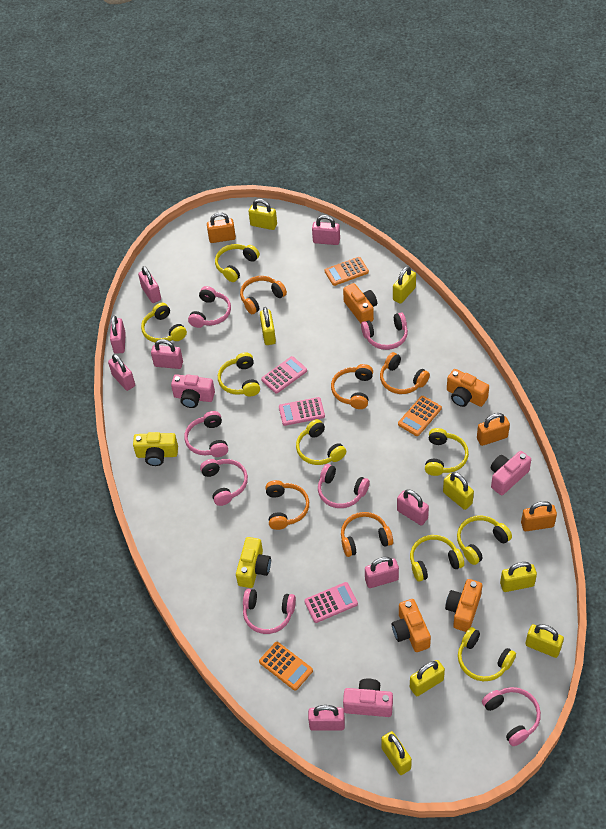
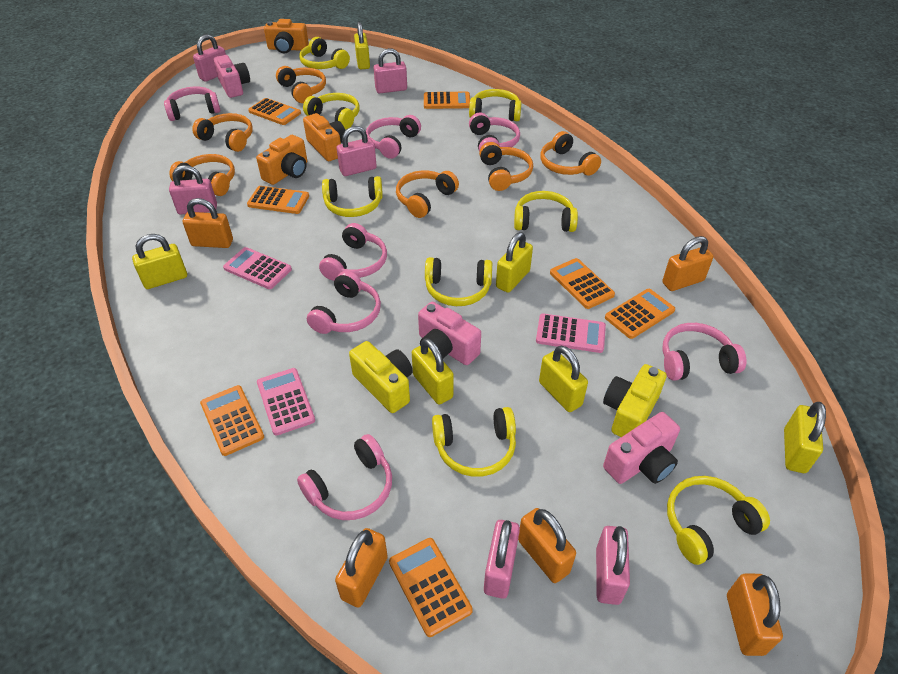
orange calculator: [259,642,313,691] [325,257,369,286] [398,396,442,436] = 3 -> [200,385,264,456] [247,186,309,214] [248,98,301,125] [389,538,473,637] [424,92,470,109] [550,258,615,309] [605,289,675,339] = 7
orange camera: [343,283,377,323] [392,599,431,652] [445,579,482,632] [447,369,489,407] = 4 -> [256,135,307,185] [264,19,309,53] [303,113,345,161] = 3
orange headphones: [240,276,287,314] [265,480,309,530] [331,364,373,409] [341,512,393,557] [380,352,430,394] = 5 -> [169,154,235,196] [192,113,253,152] [276,66,326,103] [396,170,459,218] [479,142,533,191] [540,131,601,176] = 6
orange padlock: [207,212,236,243] [477,413,510,446] [521,501,557,531] = 3 -> [183,198,233,248] [335,528,388,608] [518,508,576,583] [662,236,714,291] [727,574,783,656] = 5
pink padlock: [108,354,135,391] [110,315,126,354] [138,266,161,303] [151,339,183,369] [308,705,345,731] [312,215,340,245] [365,557,399,588] [397,489,429,525] = 8 -> [169,165,217,214] [193,34,226,82] [337,126,377,176] [374,48,407,94] [484,520,520,599] [596,526,630,605] = 6
yellow padlock: [249,199,277,230] [260,307,276,345] [381,731,412,775] [393,266,416,304] [410,660,445,696] [443,472,474,510] [500,562,537,592] [526,624,564,658] = 8 -> [132,234,187,289] [354,22,370,69] [412,338,454,405] [496,232,533,293] [539,346,588,412] [784,402,826,473] = 6

